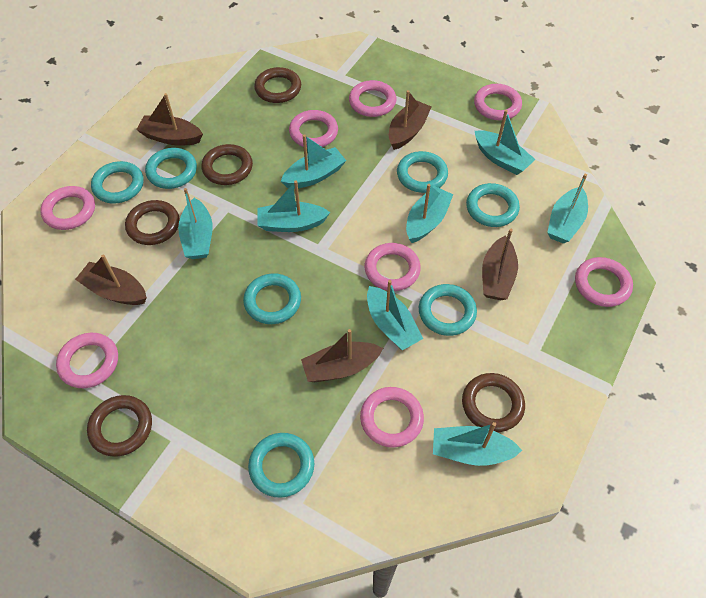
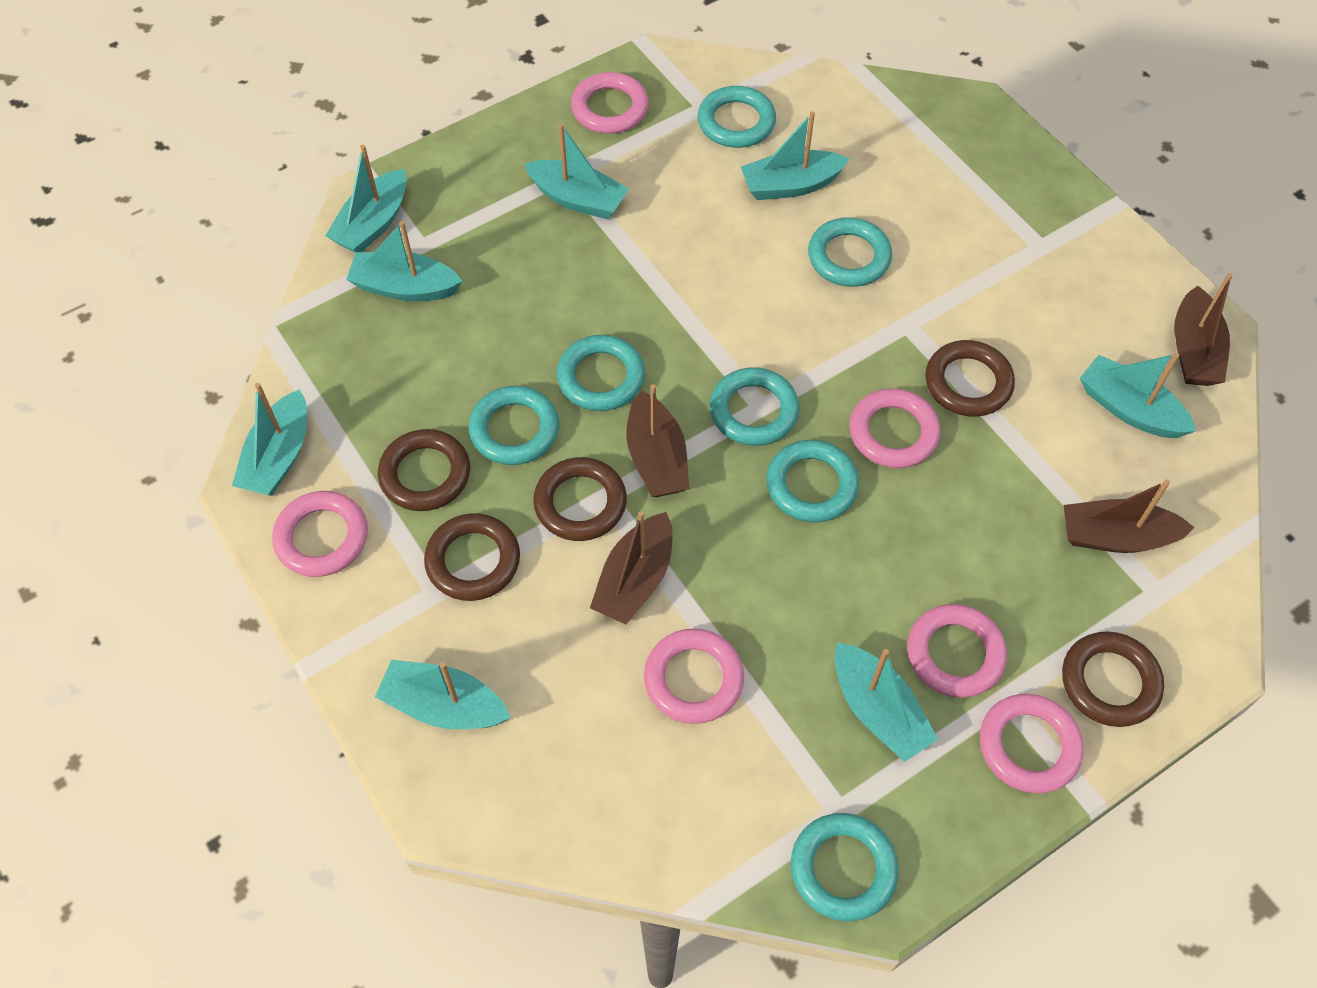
brown boat: [75,254,147,305] [136,93,203,146] [301,329,383,382] [389,90,432,150] [482,229,518,300] = 5 -> [590,511,673,624] [626,384,689,497] [1064,479,1195,553] [1174,273,1233,386] = 4
pink ring: [41,186,95,230] [56,333,118,388] [289,110,338,147] [349,80,396,117] [360,387,424,448] [365,243,421,291] [474,84,522,120] [575,257,633,307] = 8 -> [272,491,368,577] [571,72,649,134] [644,628,744,724] [850,388,940,468] [907,604,1007,698] [980,694,1083,793] = 6

